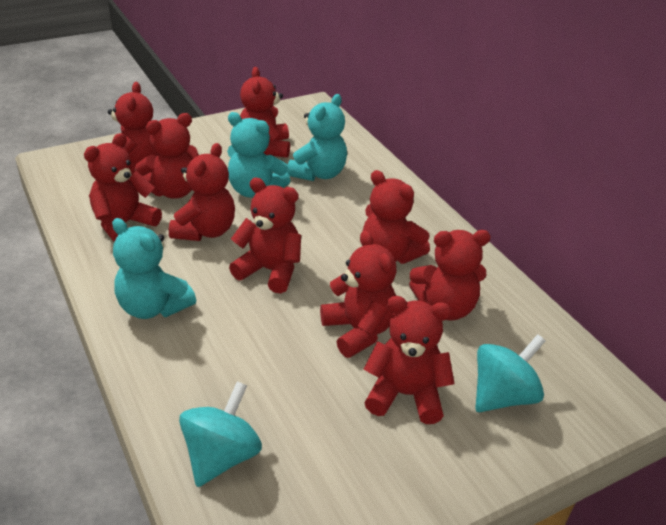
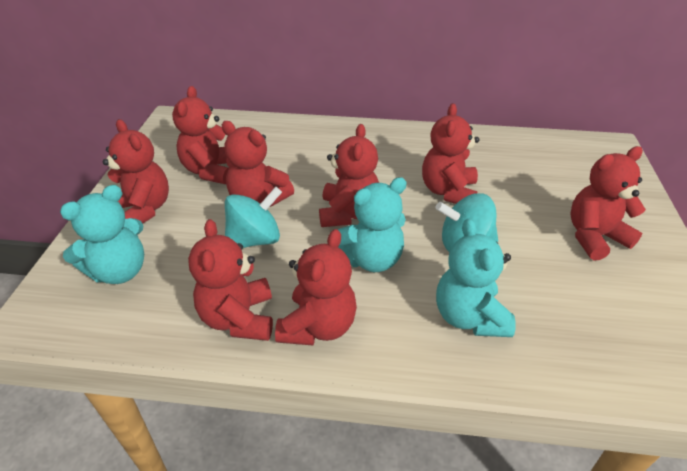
red teddy bear: [84,133,162,242] [108,82,158,174] [135,113,199,199] [169,143,235,241] [229,178,301,293] [240,67,290,158] [320,230,397,358] [362,170,430,264] [364,296,455,424] [409,230,491,320] = 10 -> [103,119,169,224] [172,86,229,184] [188,219,273,341] [222,121,294,207] [275,229,357,345] [319,124,379,227] [422,103,480,204] [570,146,646,261] = 8

